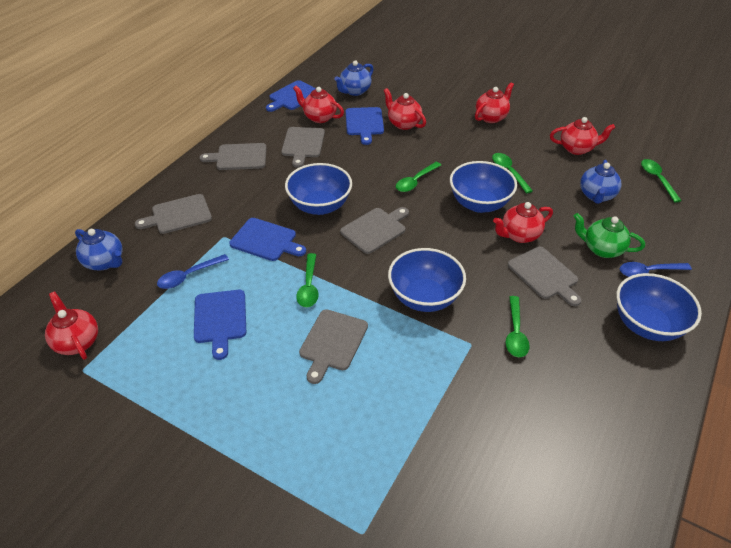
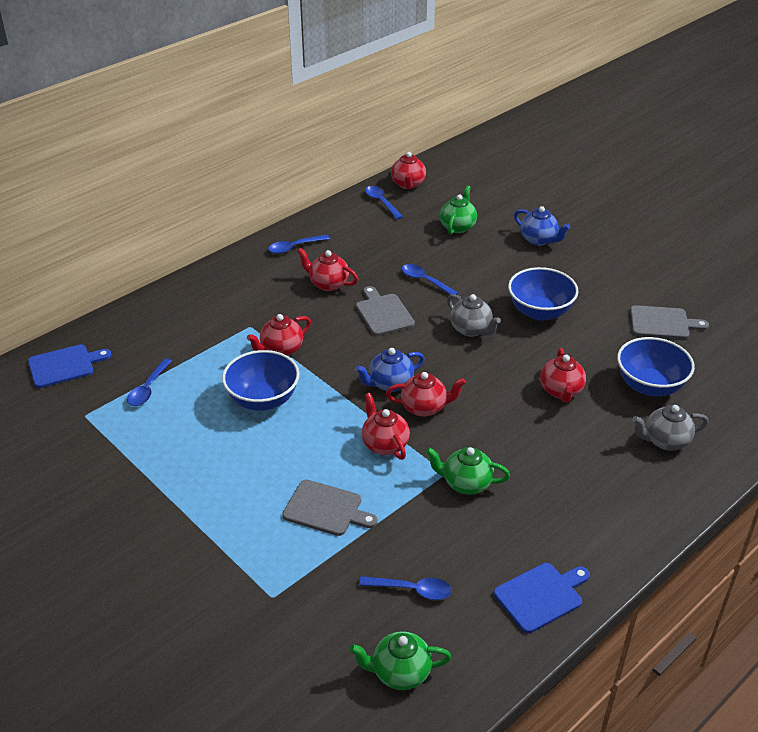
blue bowl: [285,163,352,215] [388,248,466,312] [450,161,517,213] [616,273,702,341] = 4 -> [222,350,299,411] [508,267,579,321] [617,337,695,396] = 3
blue cutting board: [194,290,246,360] [229,218,306,261] [266,80,316,112] [346,107,384,145] = 4 -> [28,344,111,388] [494,563,590,633] = 2
blue spoon: [157,254,229,289] [620,262,692,277] = 2 -> [127,359,172,406] [268,235,330,254] [359,576,452,600] [365,186,403,219] [402,264,459,295] = 5
blue teapot: [75,229,123,270] [334,60,374,96] [580,160,621,204] = 3 -> [355,348,425,392] [514,206,570,246] = 2
green spoon: [296,253,319,307] [396,162,441,192] [492,153,533,194] [506,296,530,357] [641,159,682,203] = 5 -> none = 0
green teapot: [573,213,645,258] = 1 -> [349,631,451,690] [426,447,510,495] [440,186,477,234] = 3
grey cutting board: [135,194,212,234] [200,143,267,170] [281,127,325,168] [299,309,368,384] [340,207,409,254] [508,247,582,306] = 6 -> [282,480,378,536] [356,286,415,336] [630,305,709,339] = 3
grey teapot: none = 0 -> [447,294,501,337] [632,405,708,451] = 2

